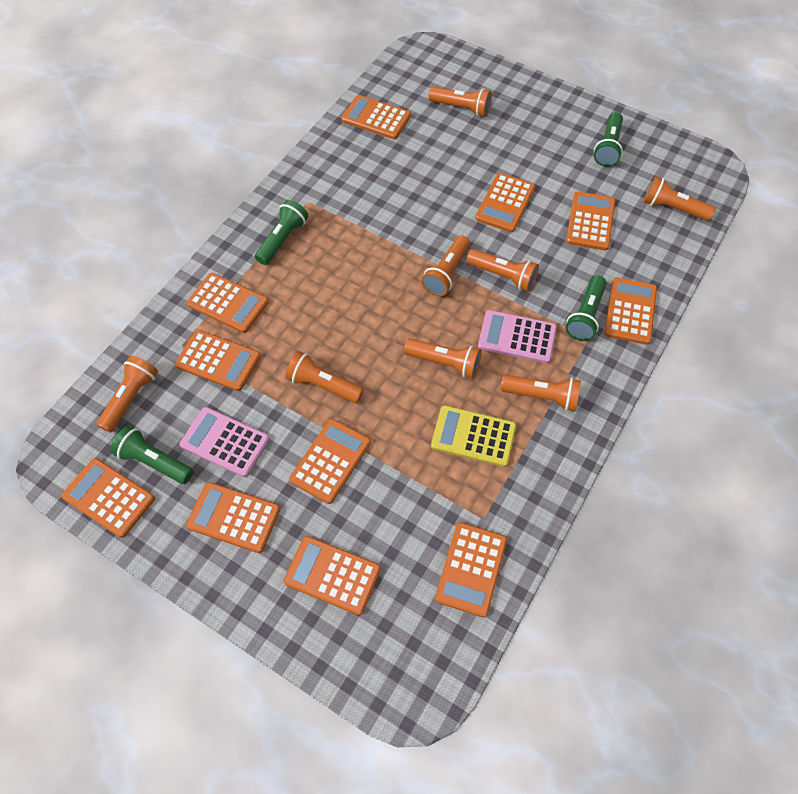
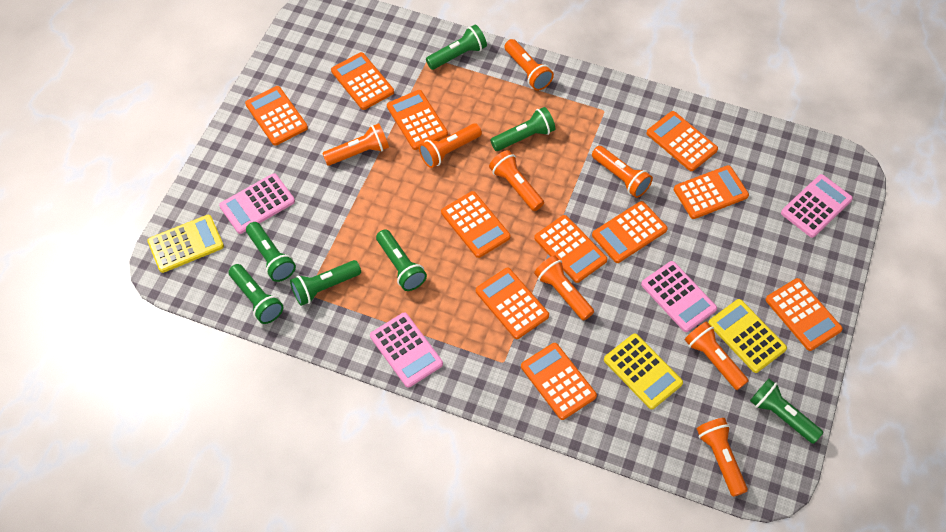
green flashlight: [110,426,193,484] [255,200,308,265] [566,275,607,341] [594,112,623,167] = 4 -> [229,264,283,324] [246,222,296,282] [290,260,361,306] [376,229,427,291] [426,25,487,70] [490,107,555,151] [750,379,823,444] = 7
pink calculator: [179,407,270,477] [478,310,557,363] = 2 -> [219,173,295,234] [370,313,443,388] [641,261,717,332] [781,174,853,238] = 4
yellow calculator: [431,405,516,467] = 1 -> [147,215,224,273] [604,334,683,409] [708,299,787,373] = 3

